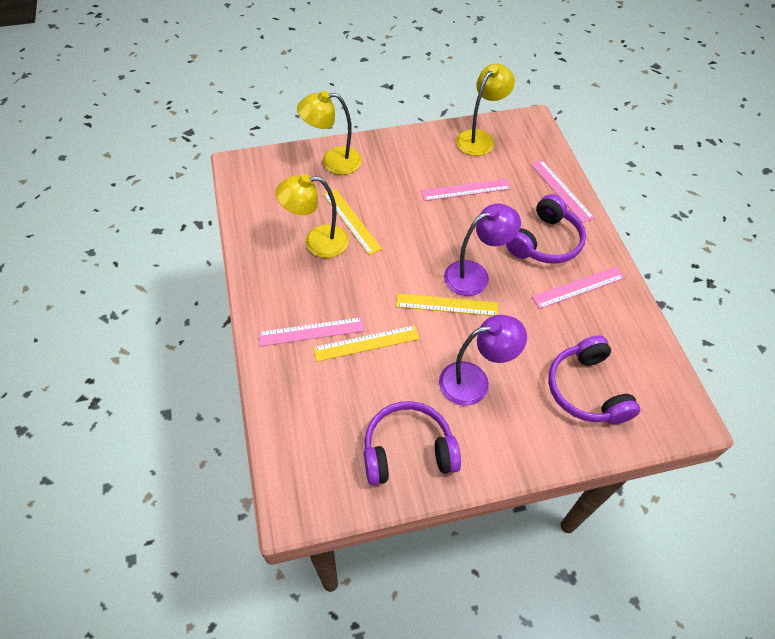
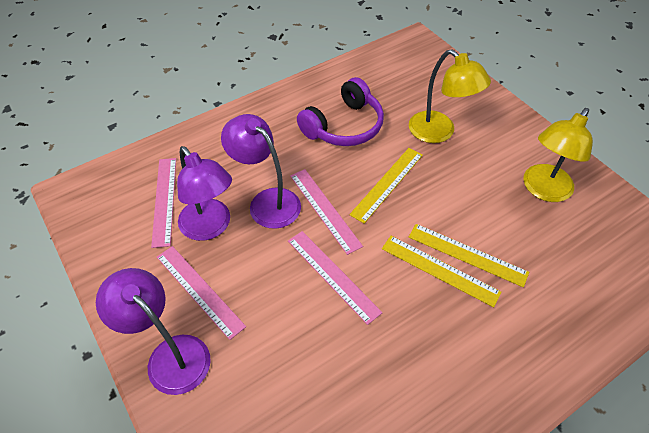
purple headphones: [364,401,461,485] [506,194,586,263] [548,335,640,424] = 3 -> [297,77,384,146] = 1
purple lamp: [439,315,527,406] [444,204,521,296] = 2 -> [96,268,211,395] [177,146,232,241] [221,114,301,229] = 3
yellow lamp: [275,174,349,258] [297,91,362,175] [456,63,515,156] = 3 -> [409,49,491,143] [523,108,593,202] = 2

